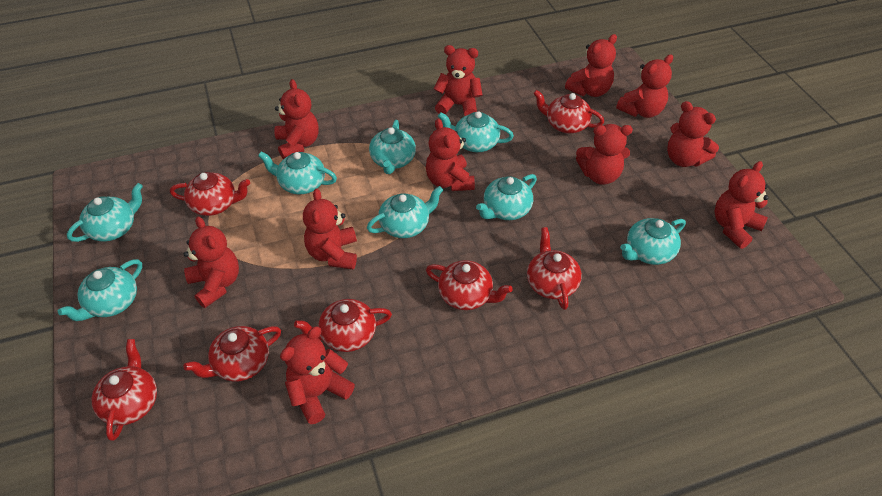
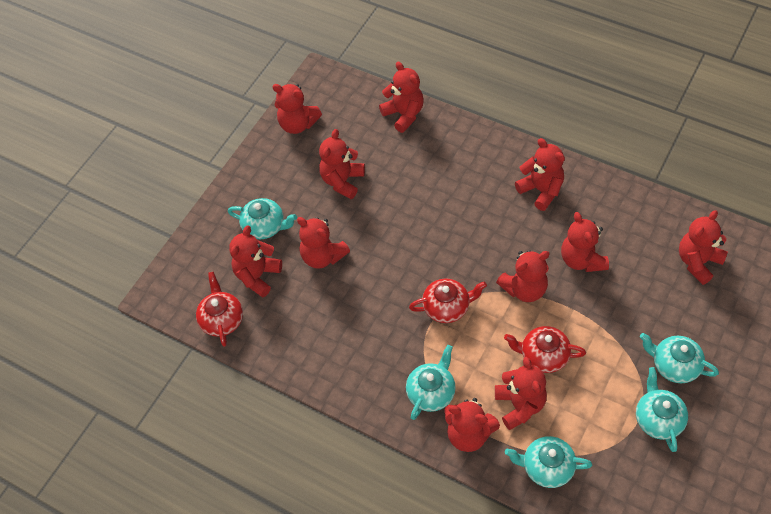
red teapot: [91,339,157,441] [170,172,250,216] [183,326,281,382] [294,299,392,352] [426,260,513,310] [527,227,582,310] [533,90,604,134] = 7 -> [196,272,243,347] [409,278,487,323] [504,326,586,373] = 3
turquoise teapot: [58,259,142,321] [67,183,143,242] [258,151,337,194] [367,186,443,238] [369,120,416,174] [438,111,514,152] [476,174,537,220] [620,218,686,265] = 8 -> [228,198,297,239] [406,345,456,420] [505,436,592,488] [636,367,688,452] [640,333,719,383] = 5

